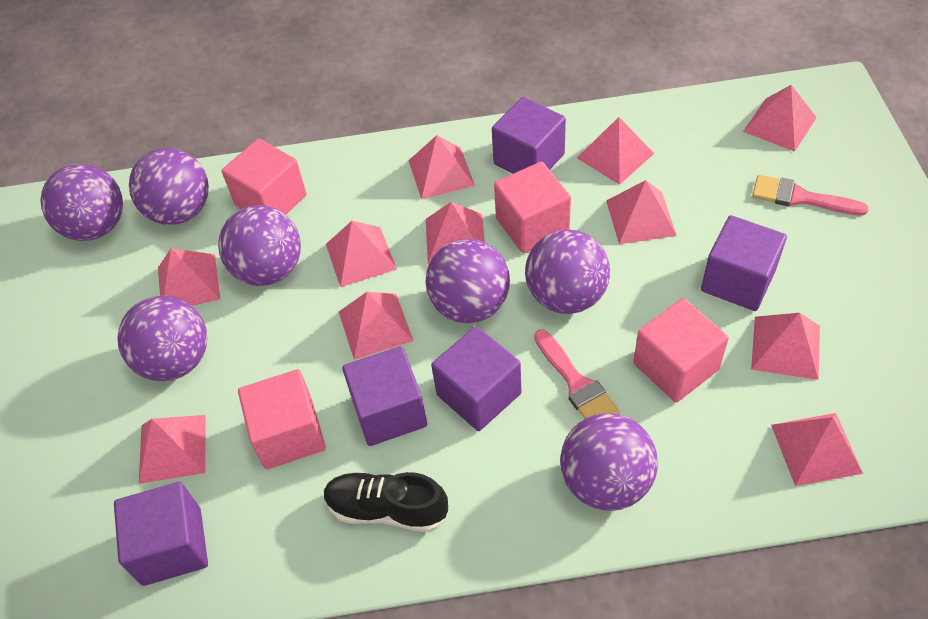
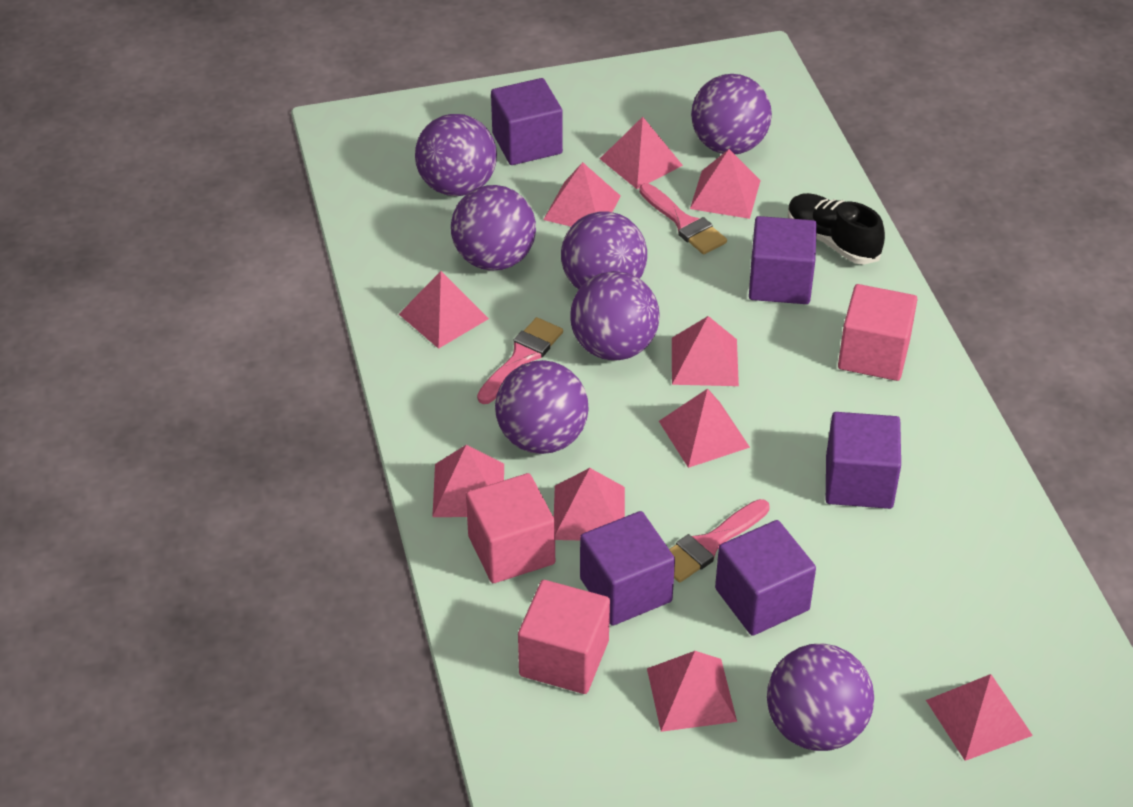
pink brush: [534,329,620,419] [752,175,869,215] = 2 -> [477,317,563,404] [639,183,727,254] [669,499,770,582] = 3
pink cube: [222,138,307,214] [238,369,326,469] [494,161,571,253] [633,298,729,403] = 4 -> [466,473,555,583] [518,580,610,694] [838,284,917,381] = 3
pink pyramid: [139,415,205,484] [158,248,220,306] [326,221,397,287] [339,292,413,360] [408,135,475,199] [426,202,485,264] [577,117,654,185] [606,180,677,244] [743,85,817,152] [751,313,820,380] [771,413,863,486] = 11 -> [399,271,489,349] [432,445,504,517] [543,162,621,227] [554,468,625,540] [600,117,683,189] [647,651,737,732] [659,389,750,468] [672,316,739,386] [690,149,761,219] [926,674,1033,761] = 10

